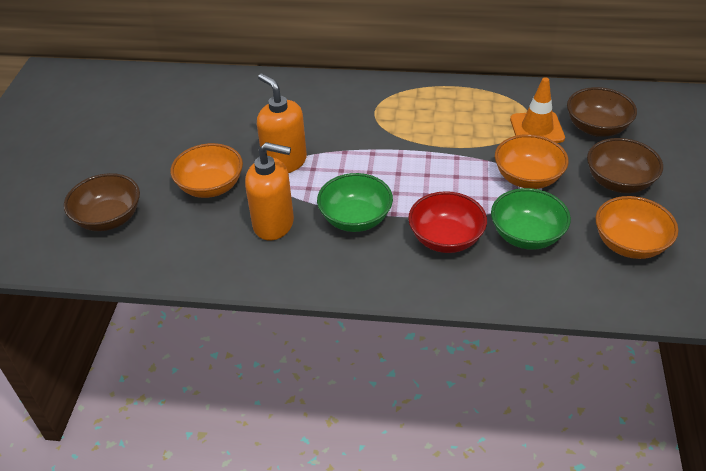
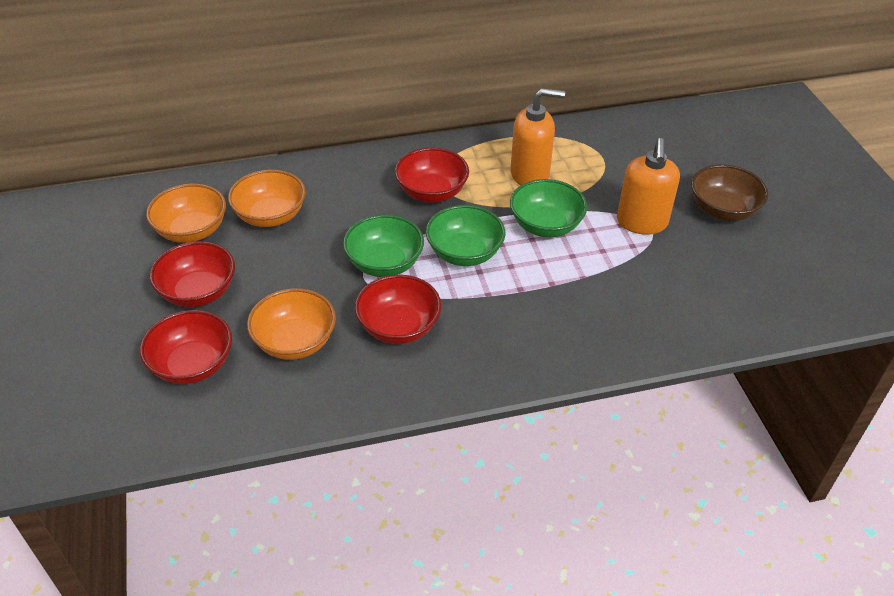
brown bowl: [64,173,140,231] [567,87,637,137] [587,138,663,193] = 3 -> [691,164,768,221] = 1
green bowl: [317,173,393,232] [491,188,571,250] = 2 -> [343,215,424,277] [426,205,505,266] [510,179,587,237] = 3
orange traffic cone: [510,77,565,143] = 1 -> none = 0
red bowl: [408,191,487,253] = 1 -> [140,310,232,384] [150,241,235,307] [355,275,441,344] [395,147,469,203] = 4

